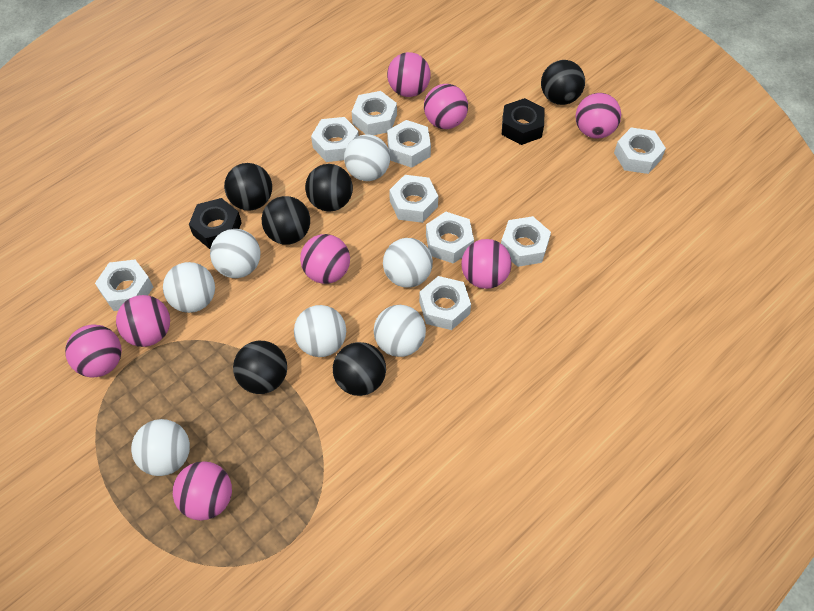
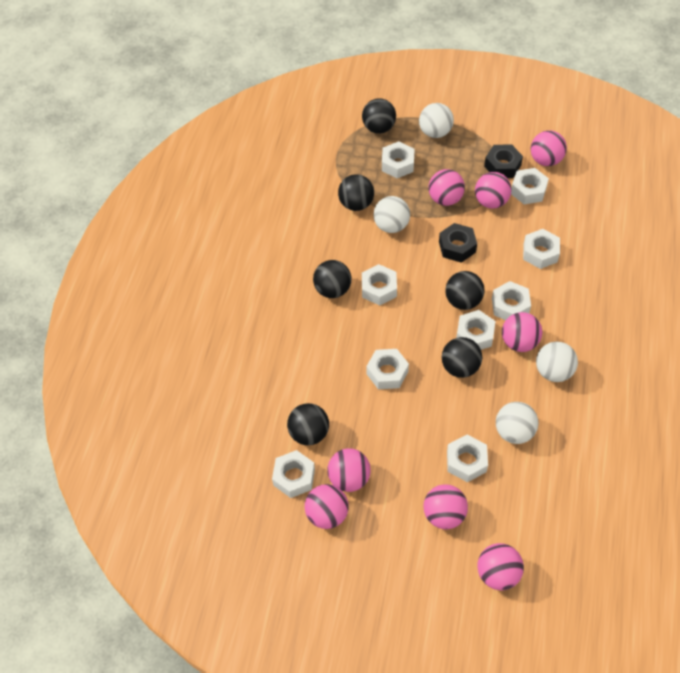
white ball: [131,419,190,476] [163,262,215,313] [210,229,260,278] [294,305,346,357] [344,134,390,181] [374,305,426,357] [383,238,433,288] = 7 -> [373,196,410,233] [419,103,454,138] [496,402,538,444] [536,341,578,382] = 4

